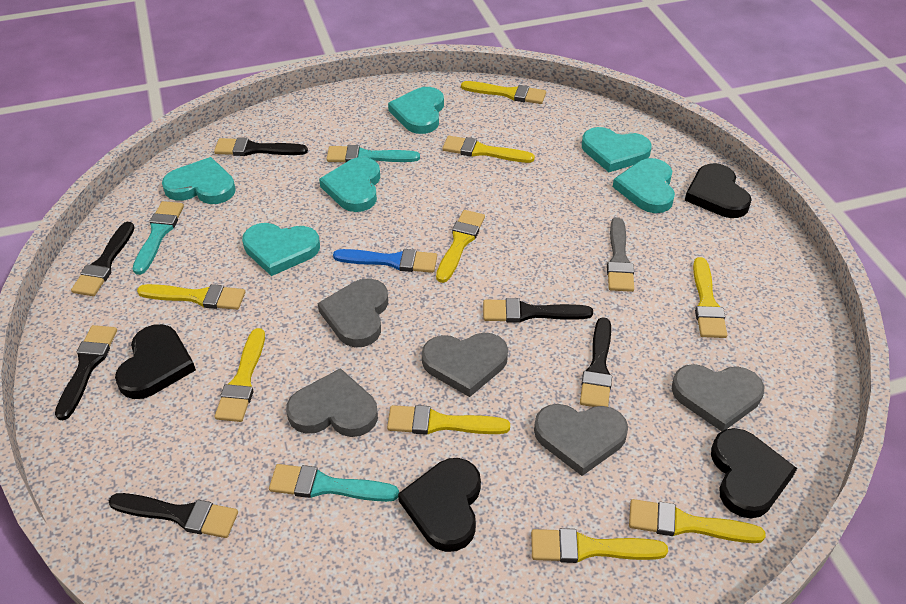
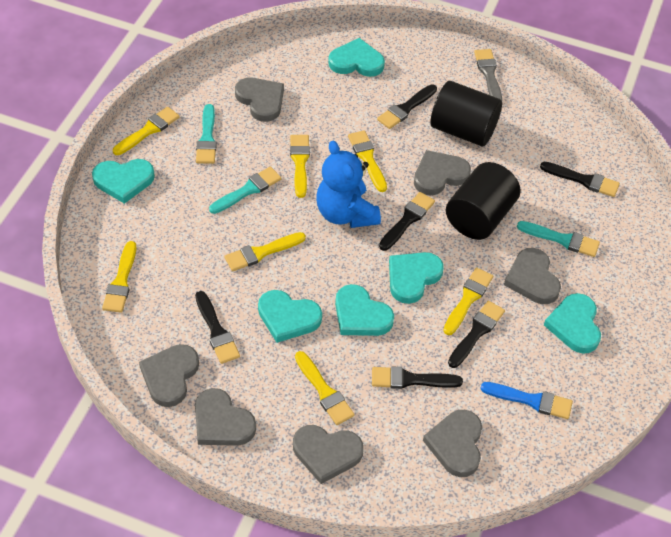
black cylinder: none = 0 -> [430,81,502,146] [446,162,521,240] = 2
black heart: [115,324,196,399] [398,458,481,552] [685,163,752,218] [711,428,797,518] = 4 -> none = 0
blue teddy bear: none = 0 -> [317,141,381,228] = 1
grey heart: [286,368,378,437] [318,278,388,347] [422,333,508,397] [534,404,628,476] [671,364,765,432] = 5 -> [139,344,199,407] [195,388,256,446] [235,78,284,122] [293,425,364,484] [414,150,471,195] [423,410,482,477] [504,248,561,304] = 7
yellow brush: [137,284,245,310] [215,328,265,422] [387,405,510,435] [436,210,485,283] [442,136,535,163] [461,81,546,104] [531,528,668,563] [629,499,766,543] [693,257,727,338] = 9 -> [102,241,136,313] [113,107,180,155] [224,232,306,271] [290,135,310,198] [295,351,355,425] [348,130,387,192] [443,267,493,335] = 7

